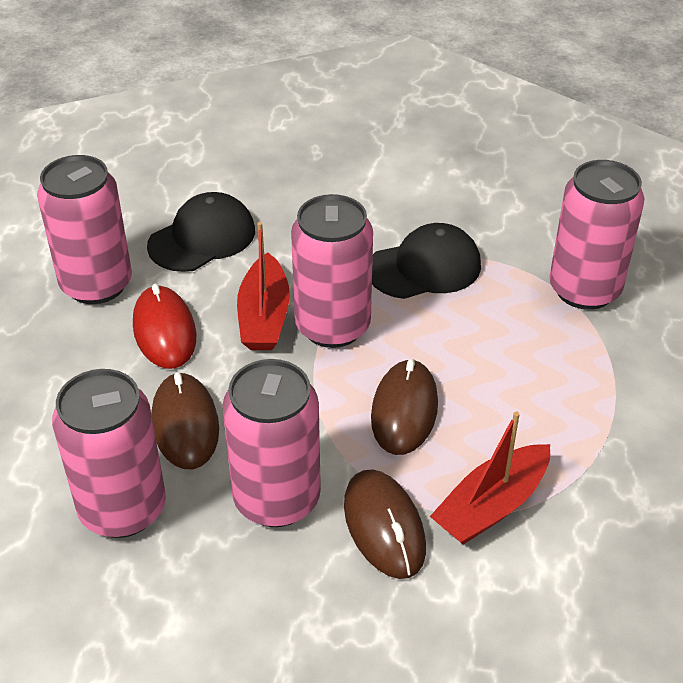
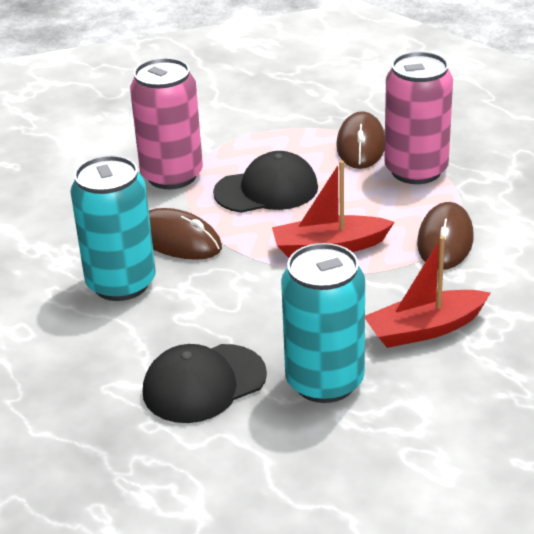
pink can: [37,155,132,304] [52,369,166,538] [222,359,321,527] [291,194,373,348] [549,160,644,310] = 5 -> [130,58,203,189] [384,51,453,184] = 2
red mouse: [133,284,196,369] = 1 -> none = 0
turquoise can: none = 0 -> [70,155,156,301] [281,243,365,403] = 2

